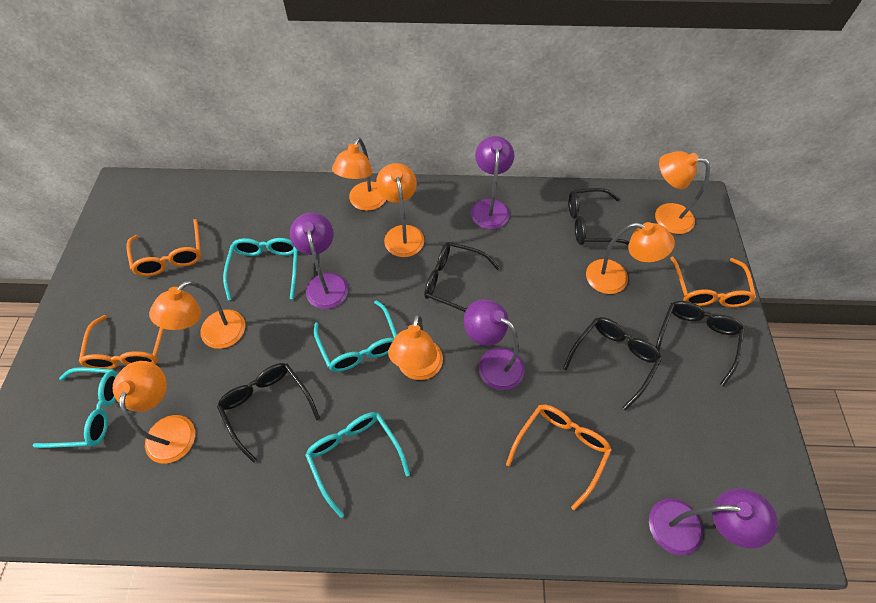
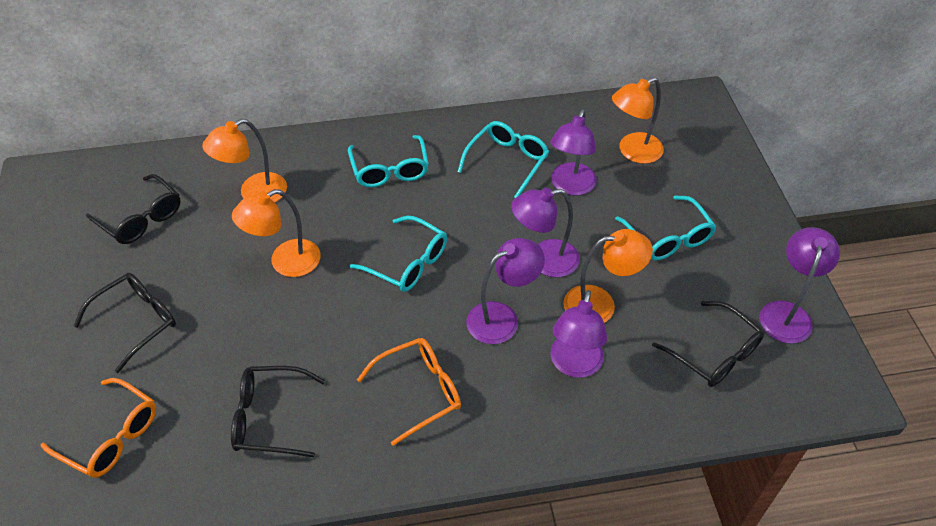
black glasses: [217,363,320,463] [424,242,500,312] [563,317,662,410] [569,188,629,245] [656,301,744,386] = 5 -> [74,273,176,373] [86,174,181,244] [231,366,325,457] [652,301,765,387] = 4
orange glasses: [79,315,164,369] [127,219,202,276] [506,405,612,510] [670,256,756,307] = 4 -> [40,378,156,478] [357,338,461,446] = 2
orange lamp: [113,361,195,464] [149,281,245,349] [332,137,386,211] [376,163,424,257] [388,314,443,380] [586,222,675,294] [655,151,710,234] = 7 -> [202,119,287,202] [232,189,321,277] [563,229,653,323] [612,77,664,164] = 4
purple lamp: [290,213,348,309] [464,299,524,390] [471,136,514,229] [649,488,778,555] = 4 -> [466,238,545,344] [511,188,580,277] [550,109,597,196] [550,290,607,378] [760,227,840,343] = 5

